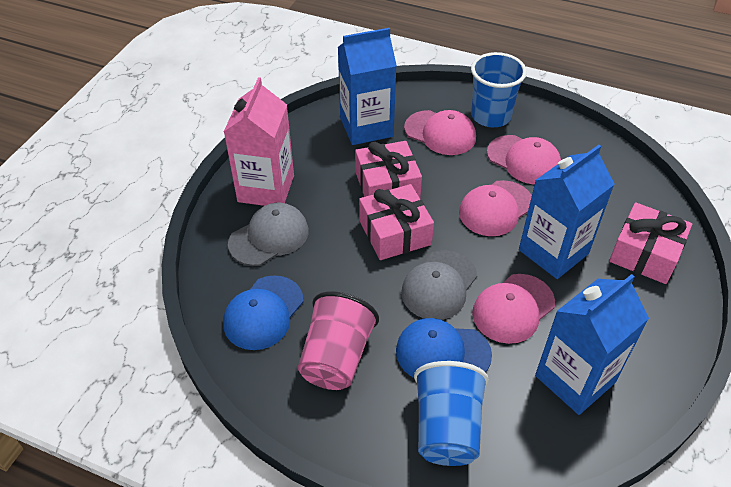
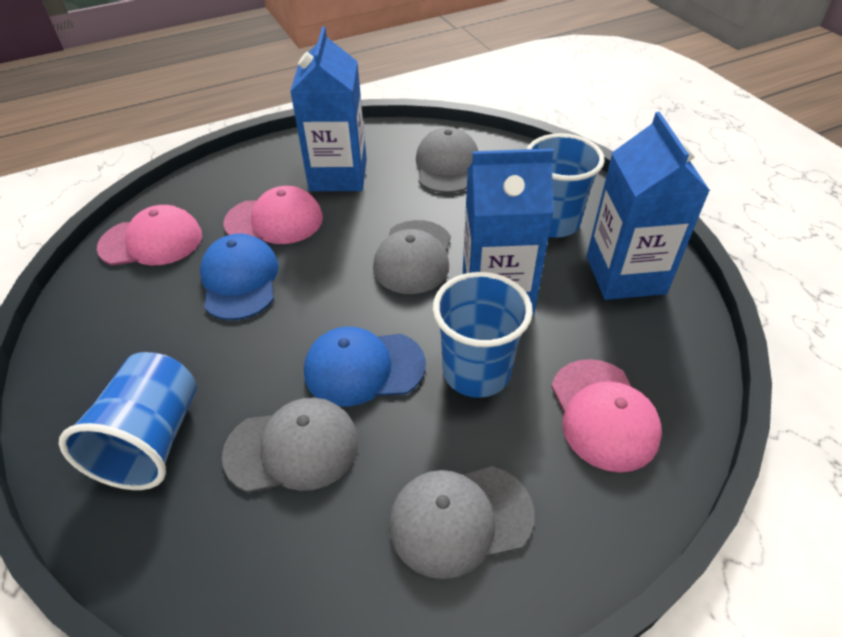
blue cup: [414,361,489,466] [471,52,527,127] = 2 -> [59,352,197,490] [433,272,533,398] [527,133,605,238] = 3
grey cap: [228,203,309,266] [401,250,477,320] = 2 -> [222,397,359,493] [373,220,451,294] [389,466,534,579] [416,127,478,193] = 4
pink cap: [404,110,476,155] [459,180,532,236] [472,274,555,344] [487,135,561,184] = 4 -> [97,205,202,265] [223,186,323,244] [551,359,662,472] = 3
pink carton: [224,77,294,206] = 1 -> none = 0
pink cup: [298,291,379,390] = 1 -> none = 0
pink gift: [355,141,422,198] [359,184,434,260] [609,202,692,284] = 3 -> none = 0

